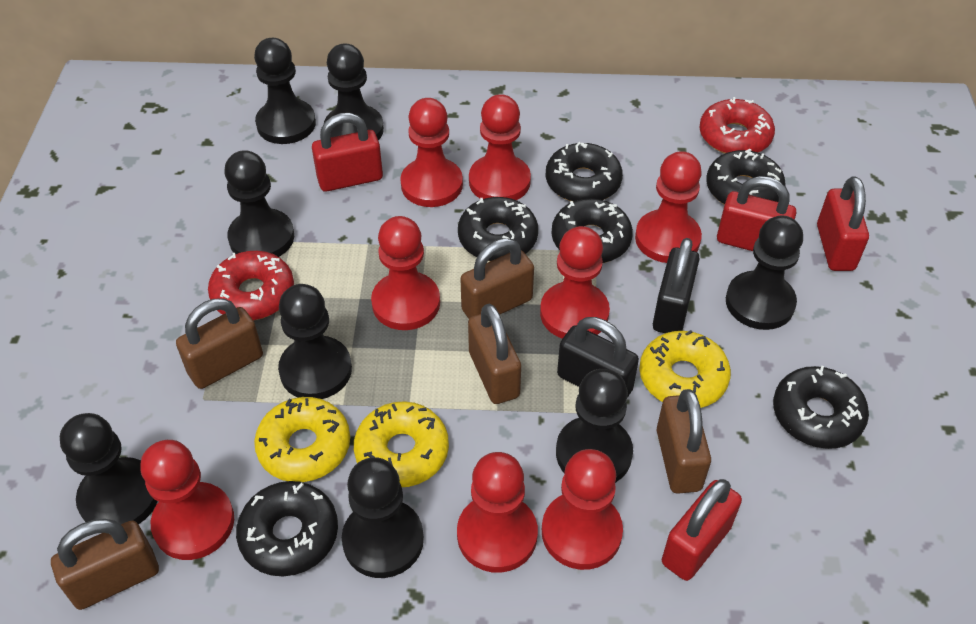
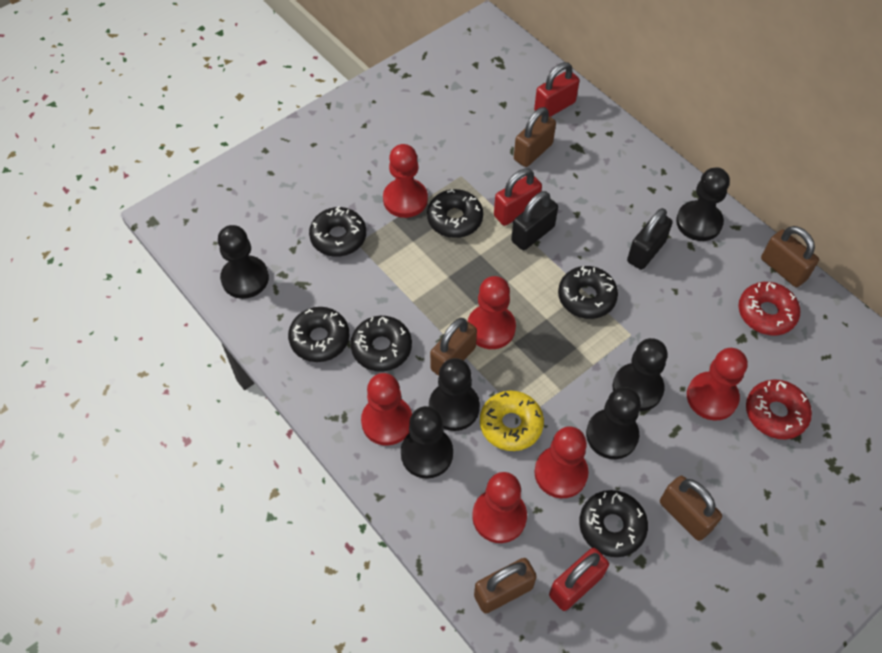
black pawn: [60,413,158,525] [224,150,294,257] [254,38,316,144] [278,284,352,399] [324,44,384,141] [342,457,424,578] [556,369,633,483] [726,215,803,330] = 8 -> [218,225,269,299] [401,406,453,479] [429,358,480,431] [586,387,641,459] [613,338,668,411] [676,167,730,241] = 6
red padlock: [312,113,383,192] [662,479,742,581] [717,176,796,251] [817,176,869,271] = 4 -> [494,168,542,226] [534,62,579,117] [549,548,609,611] = 3
red pawn: [141,440,234,560] [371,216,440,330] [400,98,463,207] [457,452,538,573] [469,94,531,200] [540,226,610,339] [542,449,623,570] [635,151,702,263] = 8 -> [361,373,412,446] [383,144,428,218] [468,276,516,349] [472,472,527,543] [534,426,589,498] [687,348,747,421] = 6
yellow donut: [254,397,350,482] [354,401,449,487] [639,330,731,408] = 3 -> [480,391,544,451] = 1

